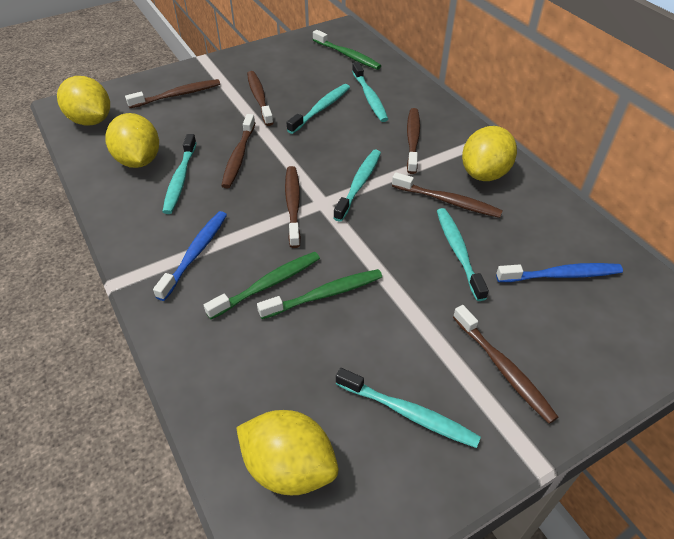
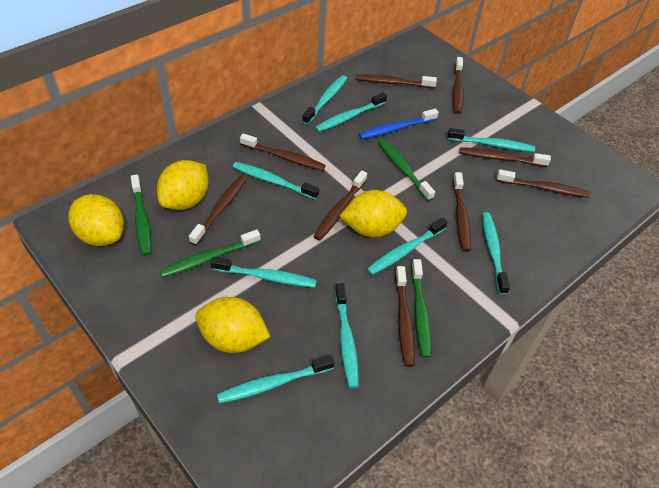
blue toothbrush: [153,211,227,301] [496,263,623,282] = 2 -> [359,109,439,139] = 1
brown toothbrush: [125,79,220,108] [221,114,255,188] [247,71,273,126] [285,166,301,248] [392,172,503,218] [407,108,420,174] [453,305,558,424] = 7 -> [189,176,246,246] [240,133,326,171] [313,170,367,241] [356,74,437,88] [395,266,415,367] [453,57,464,114] [453,172,471,252] [459,147,551,167] [496,169,590,198] = 9
green toothbrush: [204,252,320,319] [257,269,382,319] [313,30,381,70] = 3 -> [131,174,151,256] [160,229,260,278] [378,139,435,201] [411,259,432,358] = 4
turquoise toothbrush: [162,134,197,214] [287,84,350,134] [333,149,381,222] [336,368,481,448] [352,62,388,122] [437,208,489,301] = 6 -> [211,257,317,288] [217,355,335,403] [233,162,319,200] [302,75,347,125] [315,92,387,132] [335,283,359,389] [367,218,447,275] [447,128,535,152] [482,212,510,295] = 9

